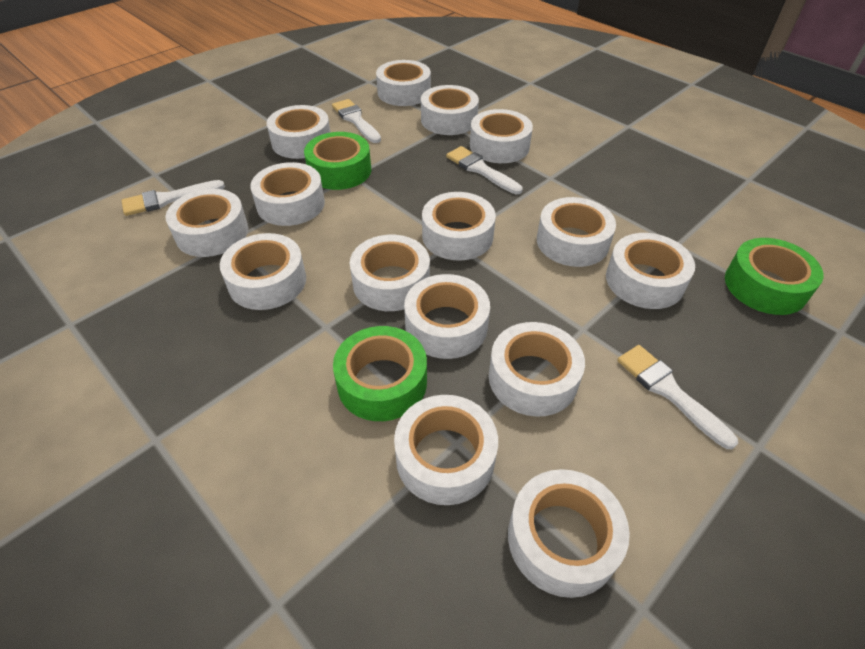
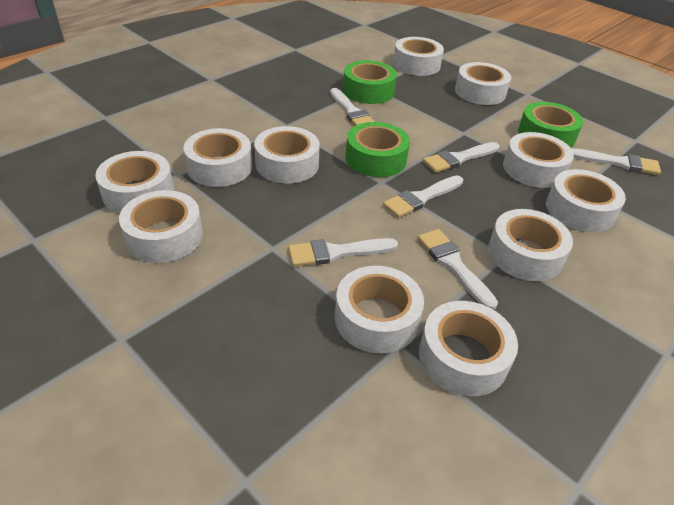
white brush: [121,180,225,216] [332,99,381,143] [446,146,523,194] [617,345,738,449] = 4 -> [288,238,398,266] [330,88,375,126] [383,175,463,218] [418,229,498,310] [423,142,500,173] [572,148,661,175] = 6
white tape: [165,189,248,257] [220,233,306,310] [250,162,325,226] [266,105,330,159] [350,235,430,311] [376,60,431,106] [394,395,498,505] [404,274,490,359] [421,85,479,135] [422,192,496,260] [470,109,533,163] [489,322,585,417] [508,469,630,598] [537,197,616,267] [606,233,695,309] = 15 -> [95,151,174,214] [119,190,203,263] [183,128,252,187] [254,126,320,183] [335,266,424,353] [393,37,444,76] [419,301,518,396] [455,62,511,105] [488,209,573,281] [503,132,574,188] [546,169,626,232] = 11

